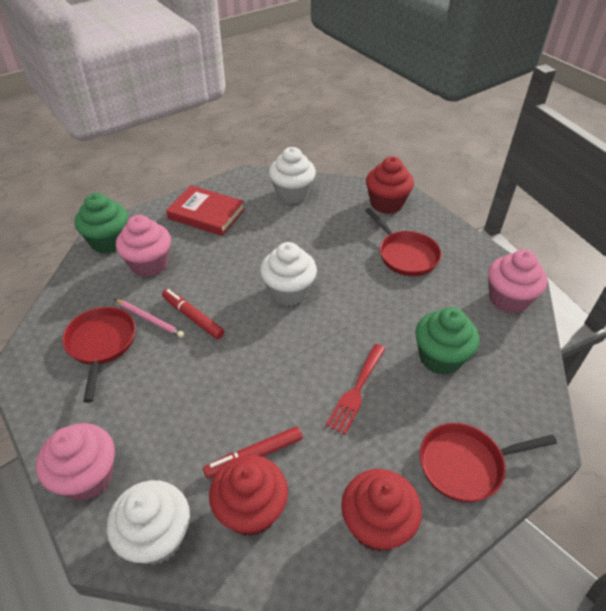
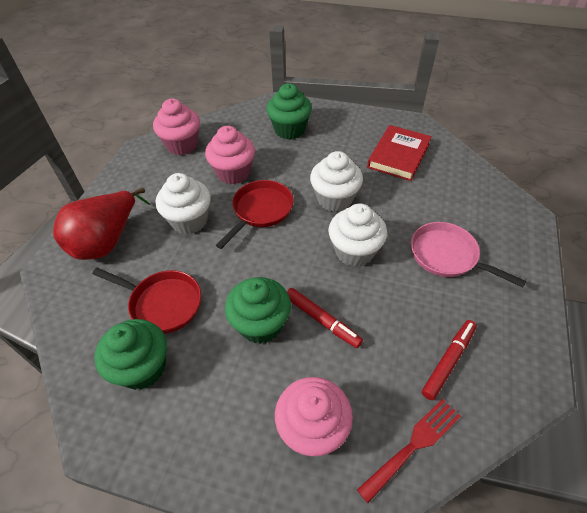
green cupcake: [74,193,128,254] [415,307,480,375] = 2 -> [94,319,167,390] [225,277,291,344] [267,83,312,139] = 3
pink pan: none = 0 -> [411,222,527,288] = 1
pink pencil: [115,299,184,338] = 1 -> none = 0
red cupcake: [209,455,288,537] [341,469,422,552] [366,156,414,214] = 3 -> none = 0
red pan: [62,307,136,403] [365,208,442,276] [419,423,557,502] = 3 -> [92,268,201,334] [216,180,294,249] = 2
red pear: none = 0 -> [53,188,150,260] = 1

